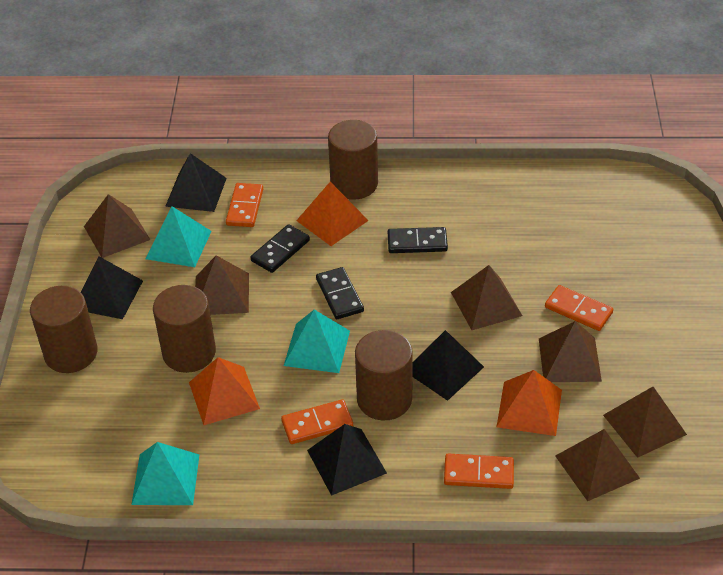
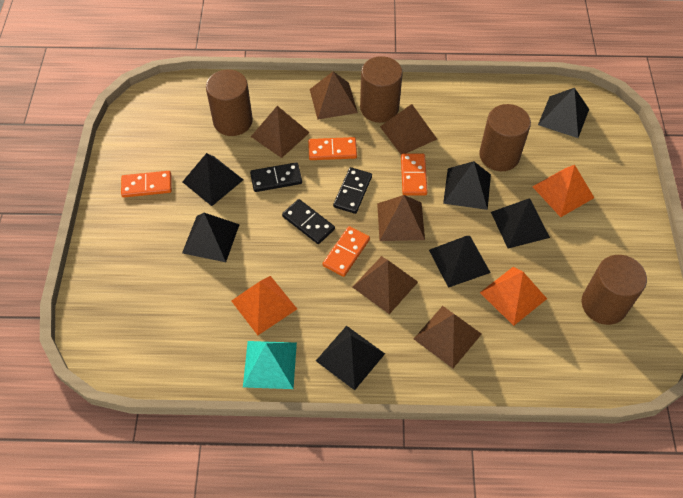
black pyramid: [81,256,143,319] [165,153,227,212] [307,424,387,496] [412,330,484,401] = 4 -> [182,213,240,262] [183,153,244,206] [316,326,385,390] [429,236,491,288] [443,161,491,210] [491,198,550,249] [538,88,589,138] = 7
turquoise pyramid: [131,442,200,505] [145,206,212,267] [284,309,350,373] = 3 -> [243,341,297,389] = 1

